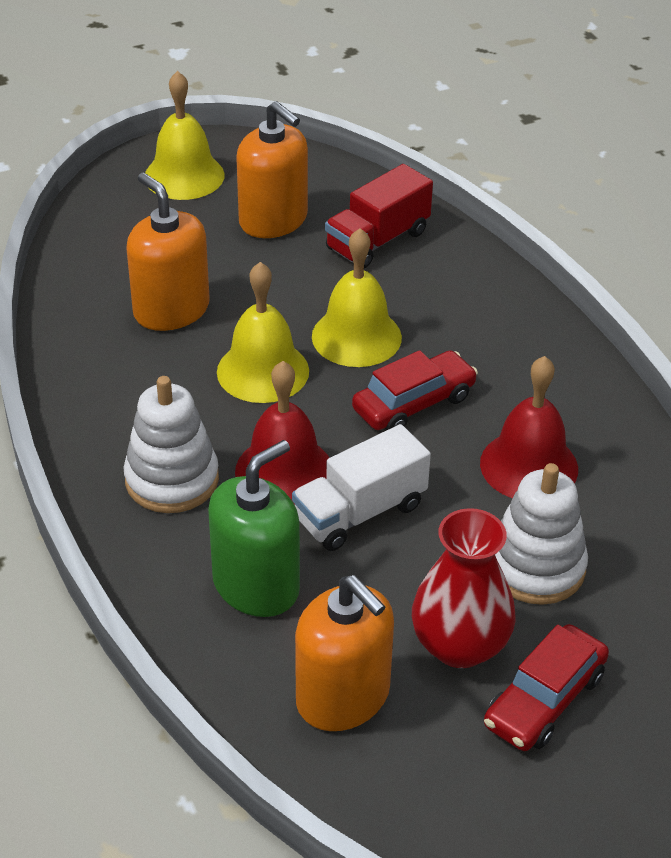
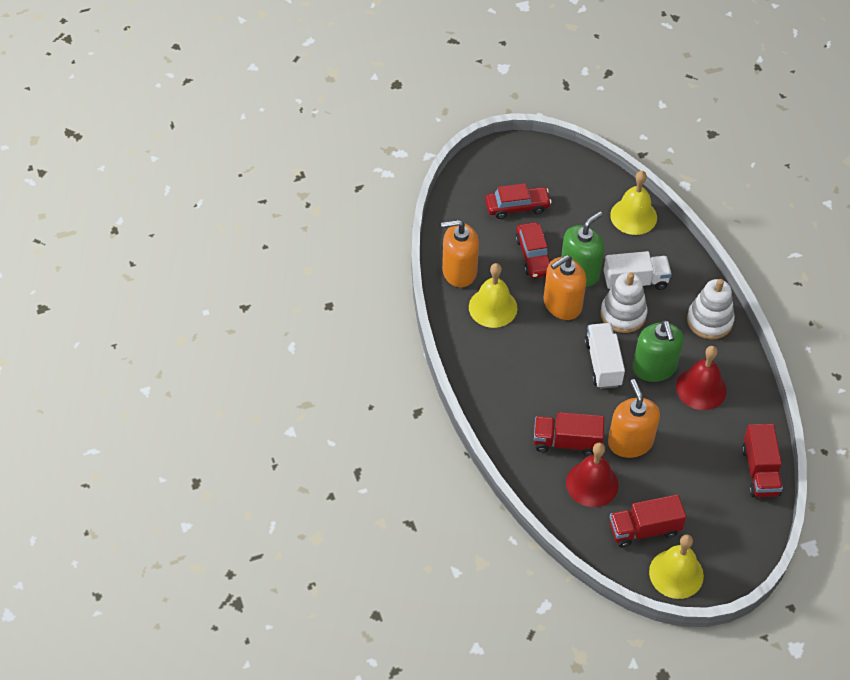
green soap dispenser: [208,440,300,617] = 1 -> [561,211,604,287] [632,320,684,382] = 2
red truck: [325,164,433,268] = 1 -> [534,412,604,456] [610,494,686,548] [742,424,783,497] = 3
red vase: [412,508,516,668] = 1 -> none = 0
white truck: [292,424,431,551] = 1 -> [584,323,625,389] [604,251,672,290] = 2

